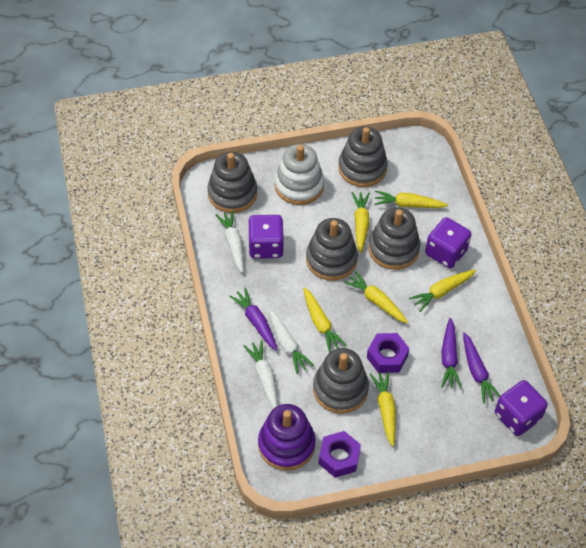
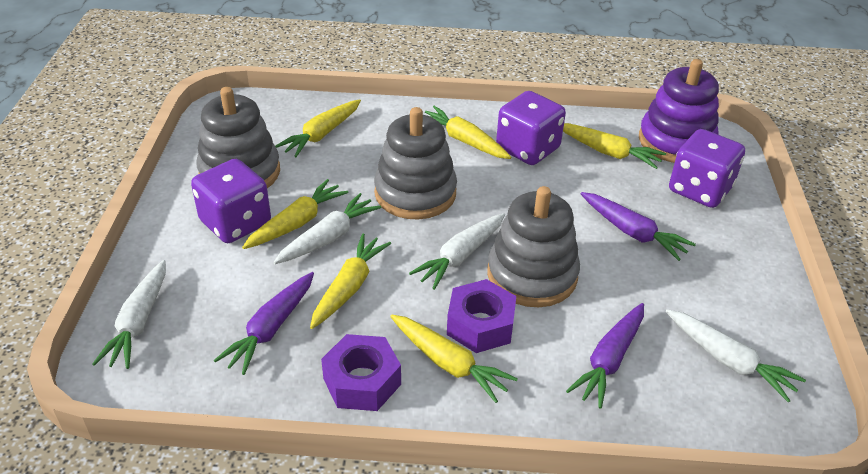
grey stacking toy: [207,152,257,213] [306,218,358,281] [313,348,369,414] [338,127,388,187] [369,207,420,270] = 5 -> [196,87,280,188] [374,107,457,220] [487,186,580,307] = 3
white carrot: [216,210,244,273] [244,340,278,409] [268,308,314,374] = 3 -> [92,260,166,369] [273,193,382,264] [409,213,505,290] [666,309,806,402] = 4
white stacking toy: [275,144,324,205] = 1 -> none = 0

